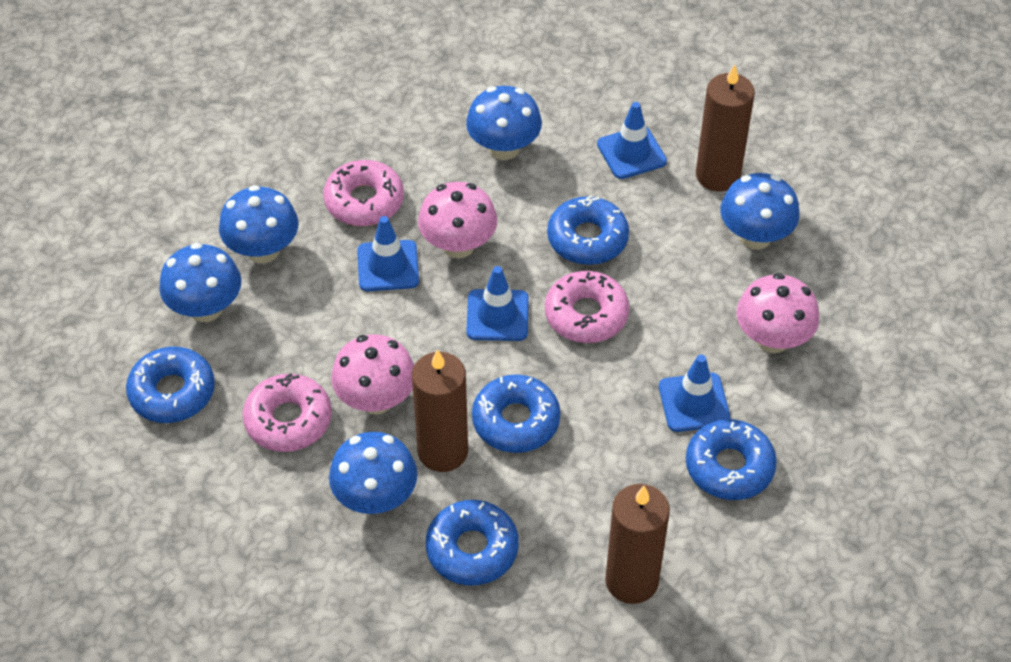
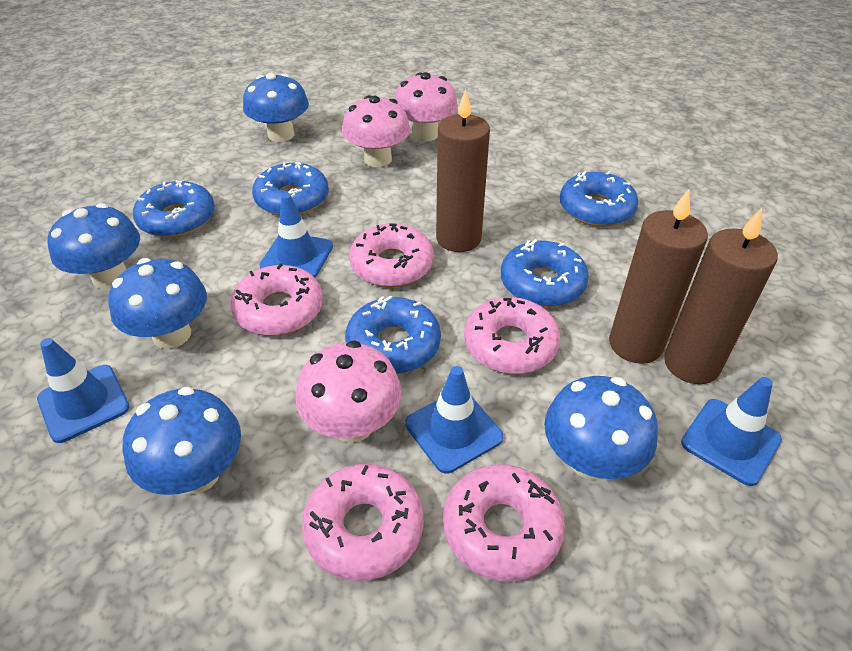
pink donut: [243,373,332,452] [323,160,404,226] [545,271,629,343] = 3 -> [230,263,323,336] [302,464,424,581] [349,223,434,287] [443,464,565,582] [464,297,560,374] = 5

